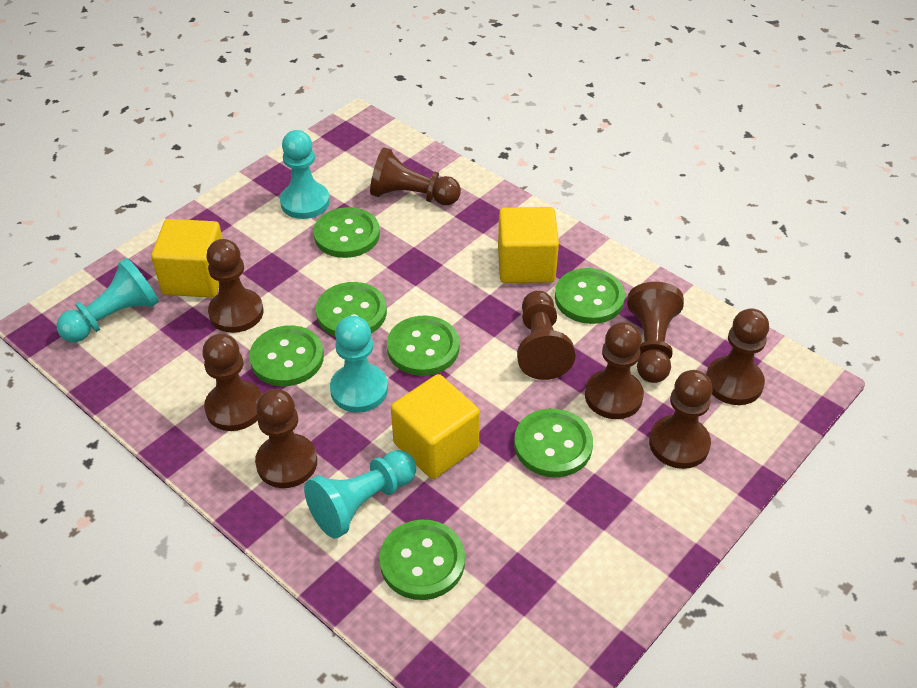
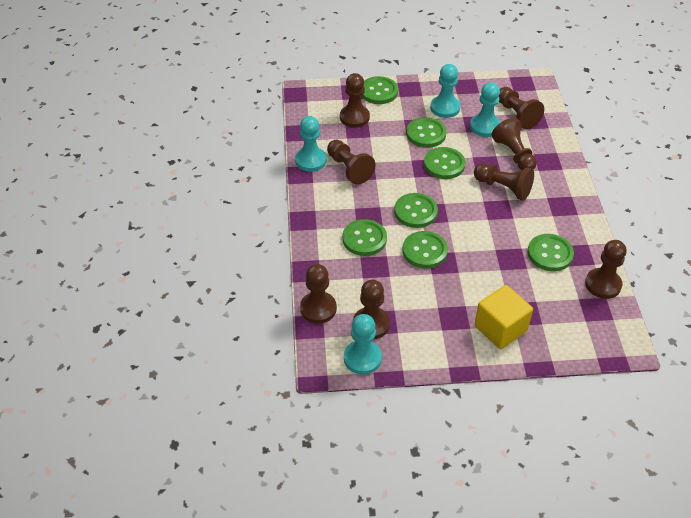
brown pawn: [202,334,262,431] [206,239,264,333] [255,389,317,488] [370,147,461,205] [517,291,576,380] [585,322,644,419] [627,282,684,383] [649,370,713,469] [706,308,769,405] = 9 -> [300,264,337,324] [327,140,376,185] [340,73,370,128] [353,280,390,339] [474,163,534,201] [492,118,537,170] [499,87,544,129] [585,240,626,299] = 8
yellow cube: [151,219,223,298] [391,374,480,479] [498,207,559,283] = 3 -> [474,285,533,349] = 1

